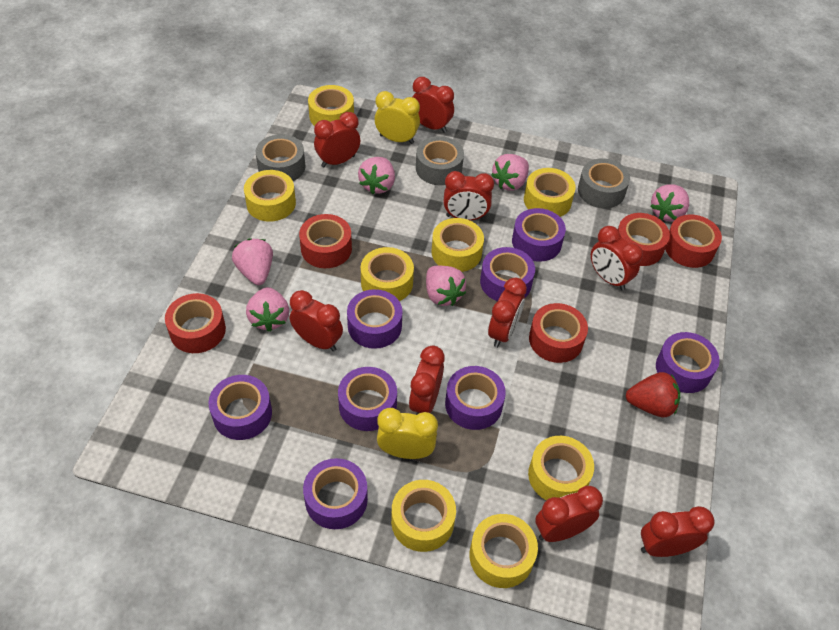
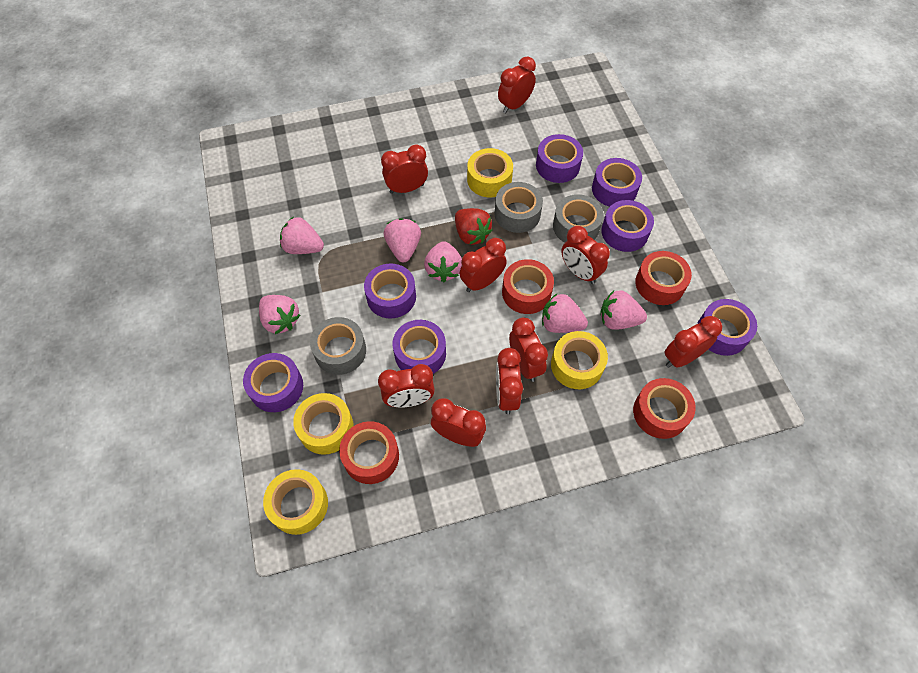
purple tape: [208,375,272,440] [303,458,368,529] [338,367,397,431] [347,289,402,349] [445,366,506,430] [480,247,535,301] [512,208,566,262] [656,332,719,393] = 8 -> [243,353,303,412] [364,264,416,319] [393,320,446,374] [536,134,583,183] [592,158,642,207] [601,200,654,252] [697,299,757,356] = 7
red tape: [165,293,226,353] [299,214,352,268] [529,303,588,363] [618,213,670,266] [665,215,722,268] = 5 -> [339,421,399,484] [502,259,554,314] [633,378,696,439] [635,251,692,305] = 4
yellow clock: [374,91,420,144] [377,408,438,459] = 2 -> none = 0
yellow tape: [244,170,296,222] [308,85,354,126] [361,247,414,301] [391,480,456,552] [431,218,484,272] [469,514,538,588] [524,168,576,217] [528,436,594,500] = 8 -> [263,469,328,535] [293,393,354,455] [467,148,513,198] [551,331,608,389] = 4

